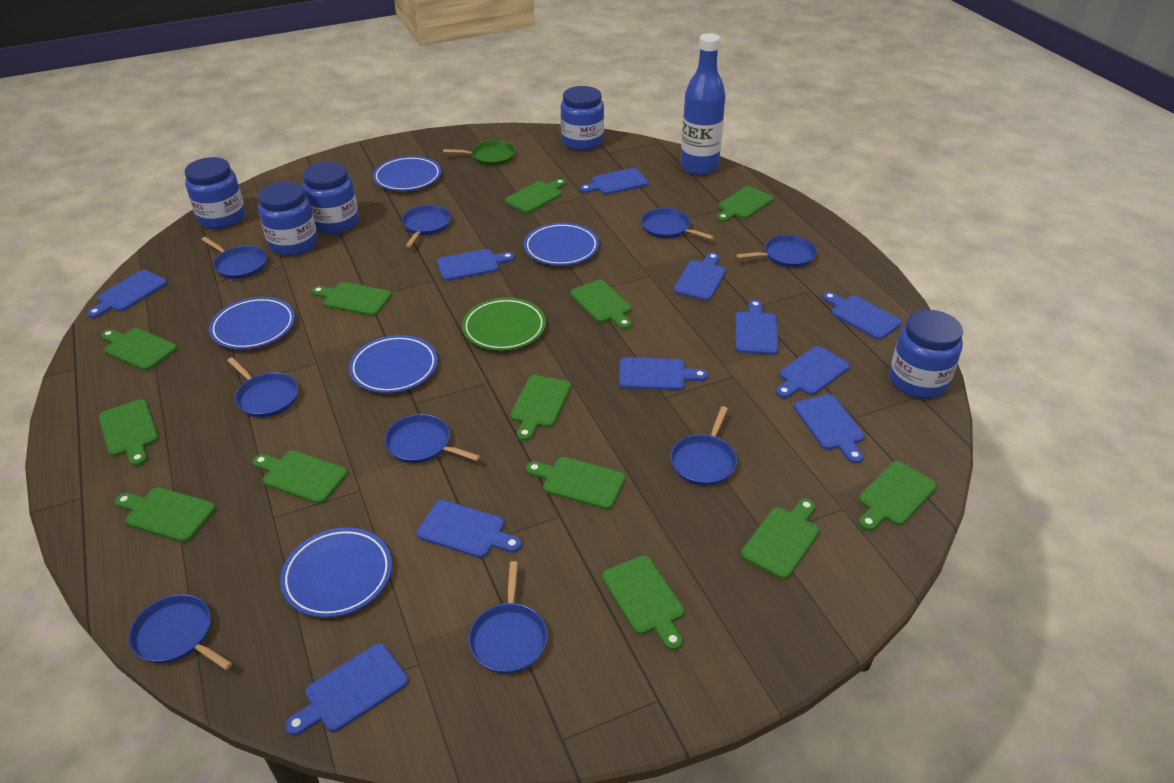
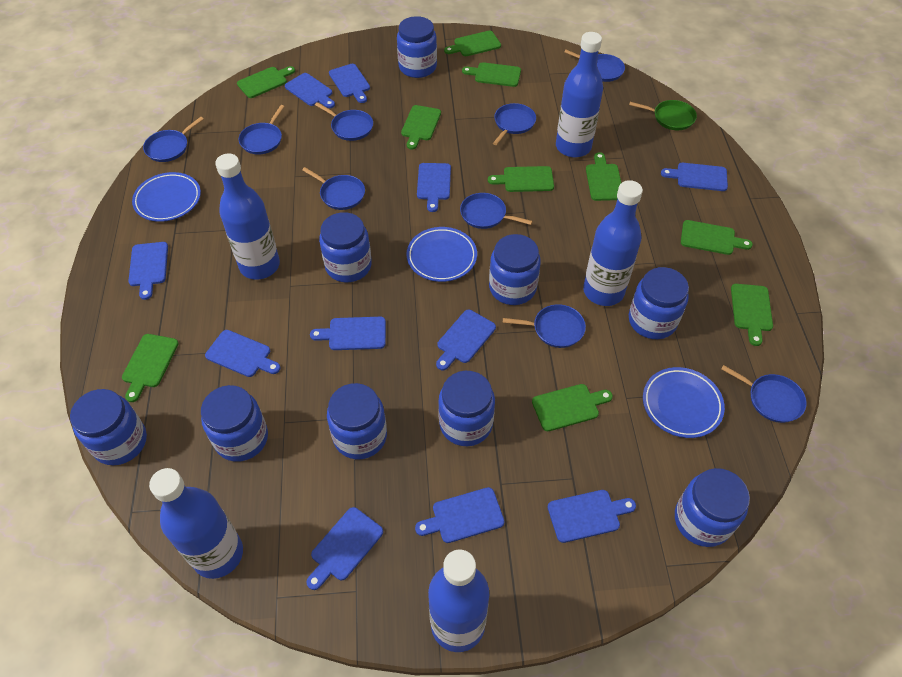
blue bottle: [680,33,726,175] = 1 -> [149,468,243,579] [215,153,280,280] [428,550,489,652] [556,32,603,157] [583,180,643,306] = 5
blue jar: [185,157,246,229] [258,182,318,256] [302,162,359,234] [561,86,604,151] [889,310,963,399] = 5 -> [70,389,147,465] [201,385,268,462] [319,212,372,283] [327,383,387,459] [397,16,437,78] [438,371,495,446] [489,234,541,305] [629,267,689,339] [675,468,750,547] = 9
blue plate: [209,297,295,349] [280,527,392,618] [349,335,438,393] [373,156,441,191] [524,223,599,266] = 5 -> [132,172,201,222] [406,227,477,282] [643,367,725,438] = 3
green cutting board: [99,399,159,466] [101,328,177,371] [115,487,215,542] [253,450,347,504] [311,282,391,316] [505,179,566,213] [510,375,571,441] [526,457,625,510] [570,280,632,329] [602,555,684,651] [717,186,774,222] [741,498,819,579] [858,461,937,531] = 13 -> [122,334,179,402] [237,66,295,98] [401,105,441,149] [444,31,501,56] [462,62,521,87] [488,166,554,192] [532,384,613,431] [586,152,621,201] [681,220,753,255] [731,284,773,346] = 10
green plate: [462,298,546,351] = 1 -> none = 0

